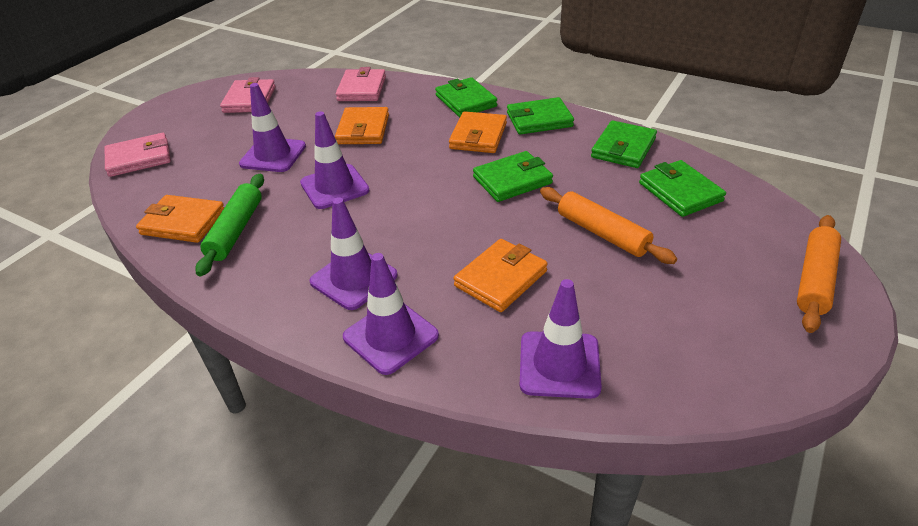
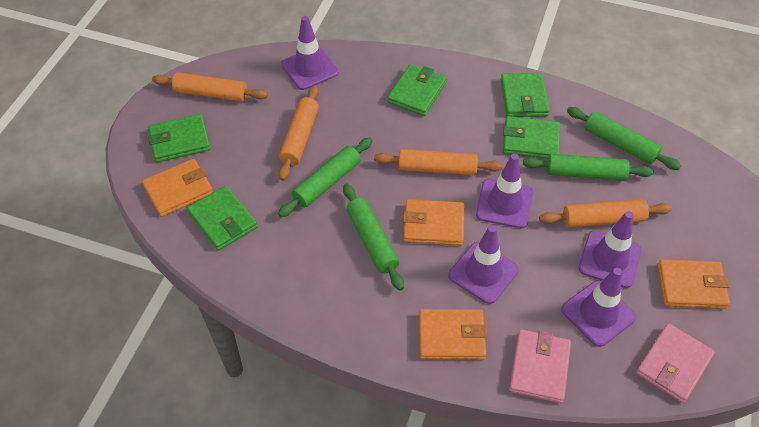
green rolling pin: [195,174,264,276] = 1 -> [278,137,372,217] [343,184,404,291] [523,154,654,181] [567,107,681,170] = 4
orange rolling pin: [540,187,677,264] [797,215,841,333] = 2 -> [152,72,268,102] [278,85,319,181] [374,149,503,175] [539,199,672,228] = 4
pink wallet: [105,133,171,177] [220,77,276,113] [336,67,386,101] = 3 -> [509,330,571,403] [636,323,715,403] = 2

